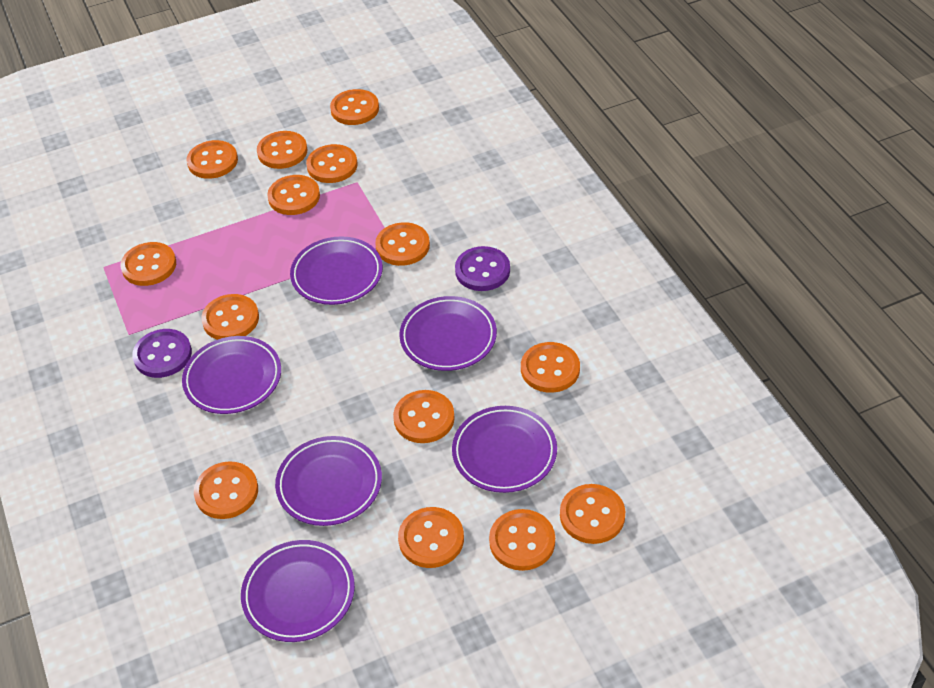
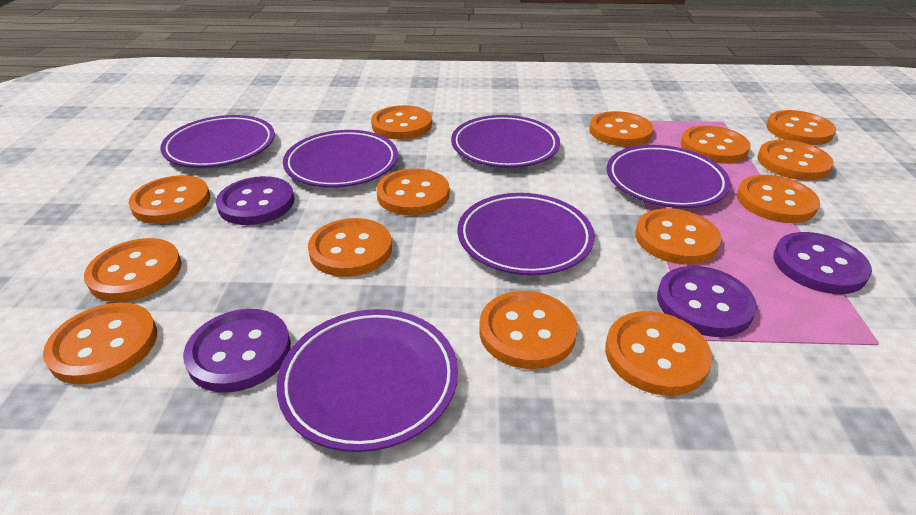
purple button: [132,329,192,378] [455,246,510,291] = 2 -> [183,309,291,393] [216,176,294,225] [657,266,757,337] [773,232,872,294] = 4

